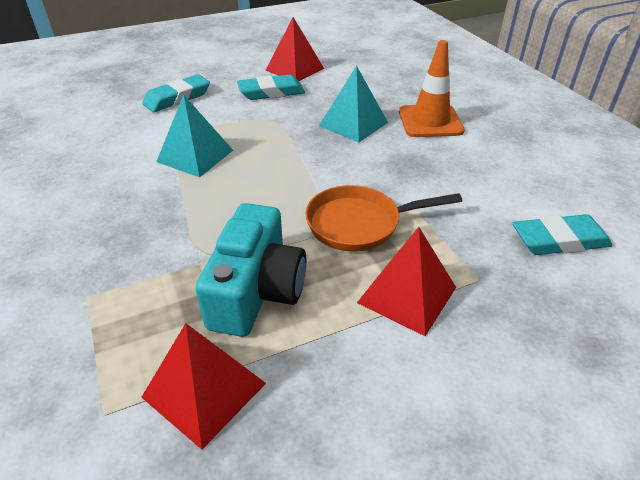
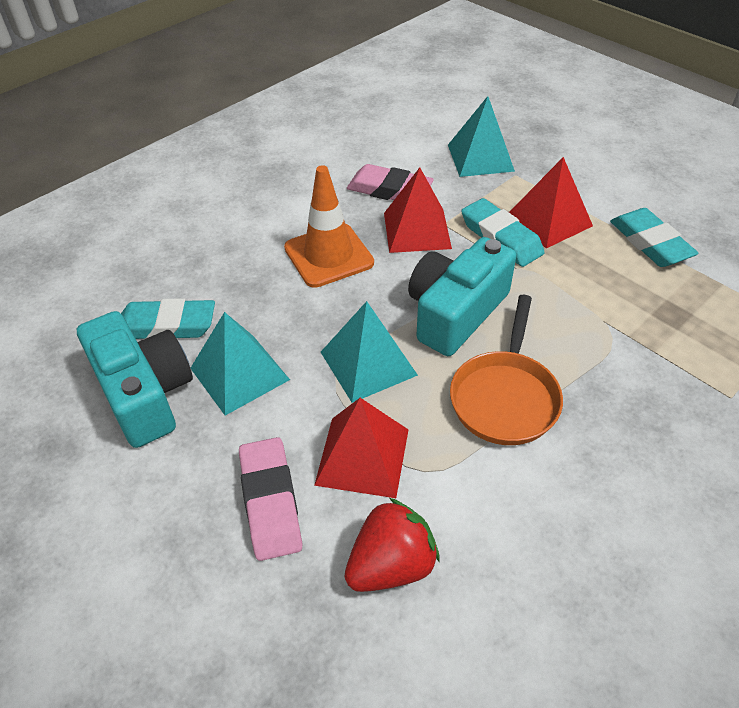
pink eraser: none = 0 -> [239,437,302,561] [347,164,434,200] = 2
red strawberry: none = 0 -> [345,498,440,592] = 1
turquoise camera: [196,203,306,337] = 1 -> [77,311,193,448] [408,237,516,356] = 2
turquoise pyramid: [156,95,233,177] [319,66,388,143] = 2 -> [190,312,290,416] [321,301,418,403] [448,96,515,177] = 3

